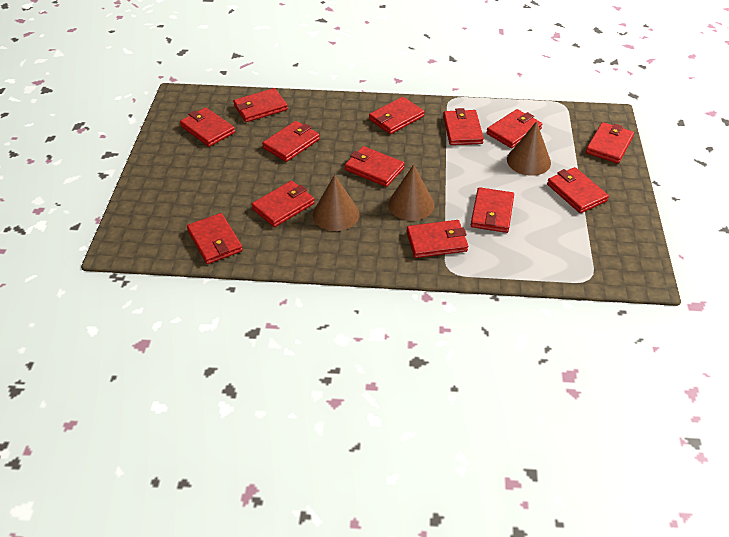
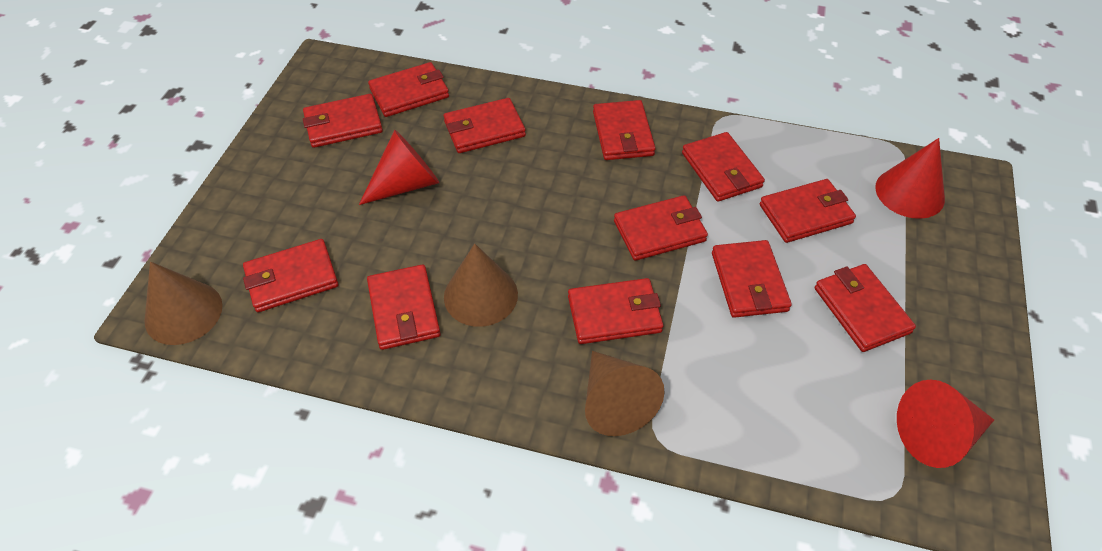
red cone: none = 0 -> [359,130,439,205] [875,138,945,219] [897,380,994,468] = 3
red wallet: [180,107,235,147] [187,213,243,264] [233,88,288,122] [251,181,315,227] [262,121,320,162] [345,146,405,187] [369,97,425,134] [406,220,468,258] [443,108,484,145] [471,187,514,233] [486,109,542,148] [547,167,609,213] [586,122,634,164] = 13 -> [243,239,338,312] [303,94,383,148] [367,264,441,350] [368,62,449,117] [444,98,526,153] [568,278,663,344] [593,100,655,160] [614,195,708,261] [682,132,765,202] [712,240,792,318] [760,179,856,243] [815,264,916,352] = 12

